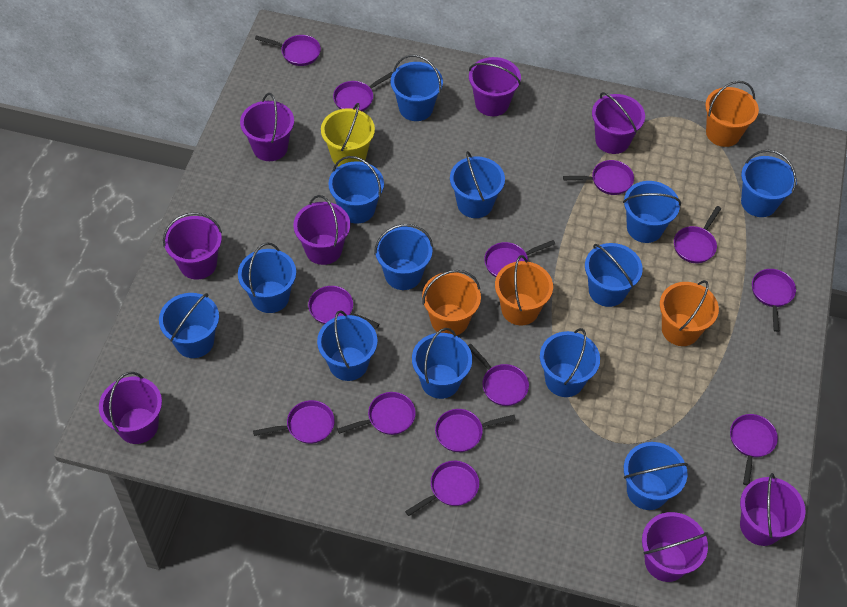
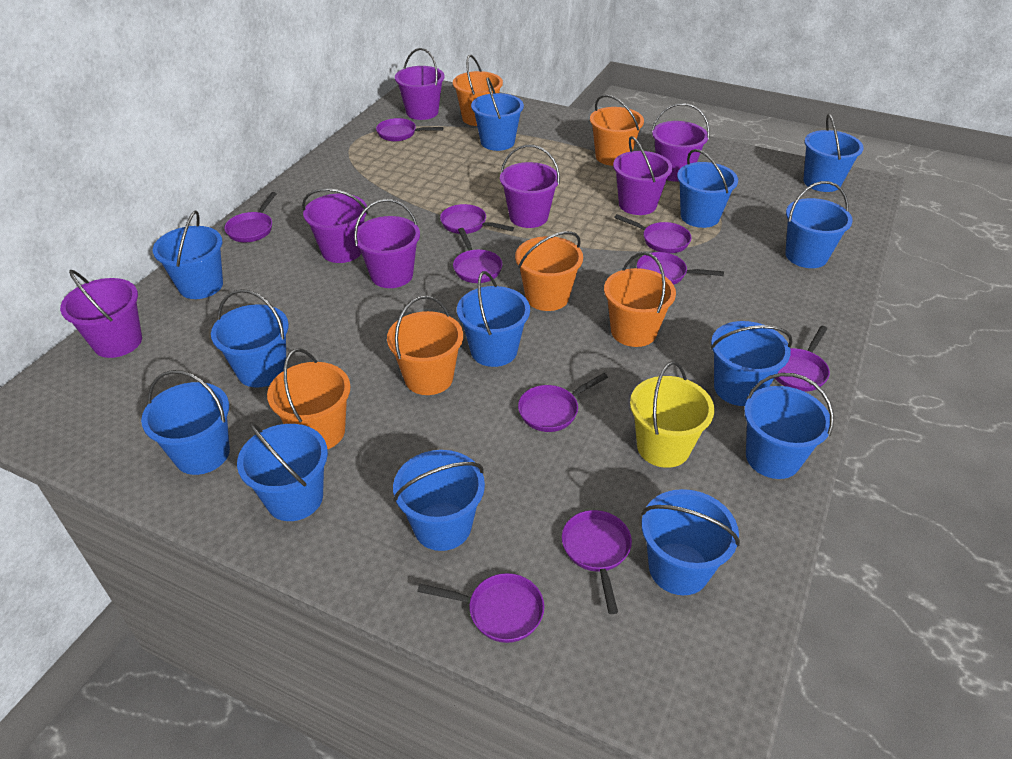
orange bucket: [422,270,481,335] [495,255,553,325] [660,280,719,346] [705,81,759,147] = 4 -> [267,348,351,449] [387,296,463,395] [453,55,503,126] [515,231,583,311] [590,95,644,166] [604,252,676,347] = 6
purple bucket: [99,372,162,444] [163,212,222,280] [240,93,294,161] [293,195,350,265] [469,57,521,116] [592,92,645,154] [642,512,708,582] [740,473,806,546] = 8 -> [60,270,142,358] [302,188,368,263] [354,199,420,288] [395,48,445,120] [500,145,560,228] [613,136,673,215] [651,103,710,182] = 7
purple pan: [253,400,335,444] [255,35,321,66] [308,286,379,328] [333,72,393,112] [337,392,416,435] [405,461,479,516] [435,409,516,452] [468,343,529,406] [484,240,555,277] [563,160,634,195] [674,206,721,263] [730,414,778,485] [752,269,796,332] = 13 -> [224,192,277,242] [376,118,443,141] [417,573,544,643] [440,204,514,234] [453,228,503,283] [518,373,608,432] [562,510,632,614] [614,214,691,253] [637,252,724,285] [775,326,830,392] = 10

